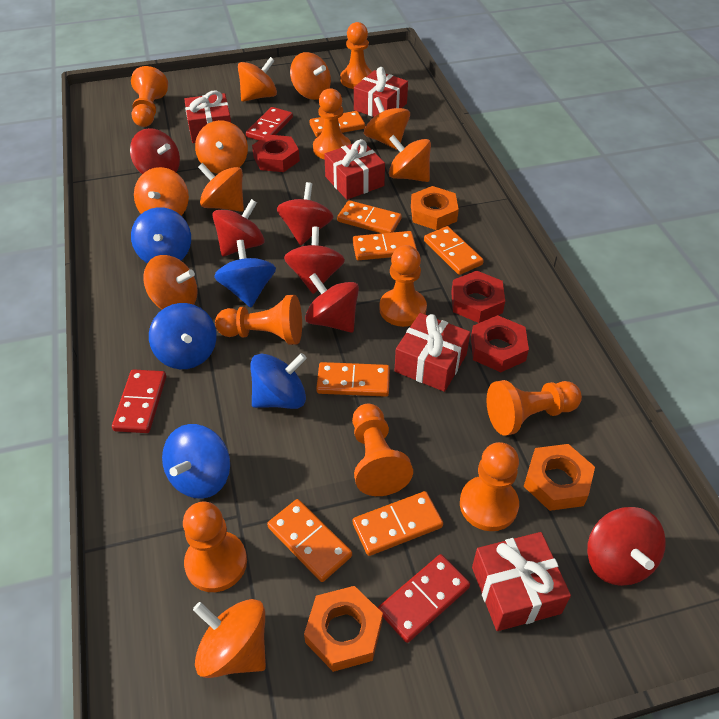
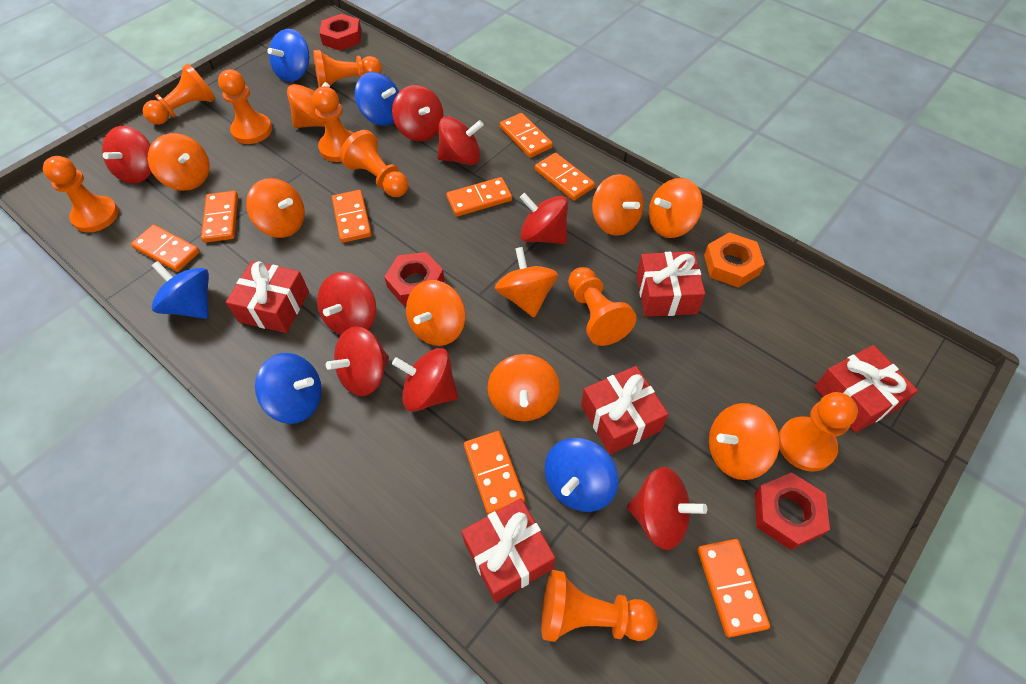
orange domino: [267,499,352,582] [309,111,365,137] [316,362,390,397] [337,200,402,233] [353,231,417,260] [353,491,443,556] [424,226,484,275] = 7 -> [131,224,200,272] [201,191,238,243] [332,190,372,243] [446,177,512,217] [464,431,525,514] [500,113,553,158] [535,153,595,201] [697,539,770,638] = 8
orange nut: [304,586,383,672] [411,186,459,230] [524,444,595,511] = 3 -> [704,232,765,288] = 1
red domino: [112,369,166,433] [246,107,293,140] [378,554,470,643] = 3 -> none = 0
red spinning top: [130,128,180,174] [212,199,264,257] [277,182,333,245] [284,227,345,294] [305,273,359,333] [587,507,666,586] = 6 -> [102,126,151,184] [317,272,376,335] [326,326,389,396] [392,85,444,141] [392,348,458,412] [437,116,484,165] [520,193,568,244] [627,467,707,550] = 8

